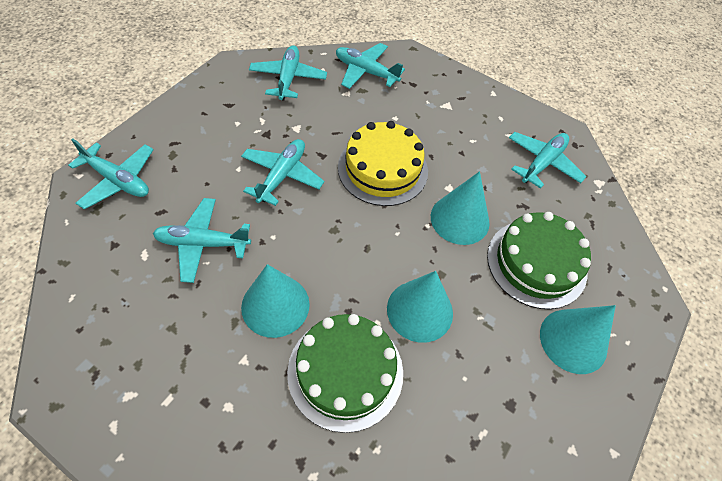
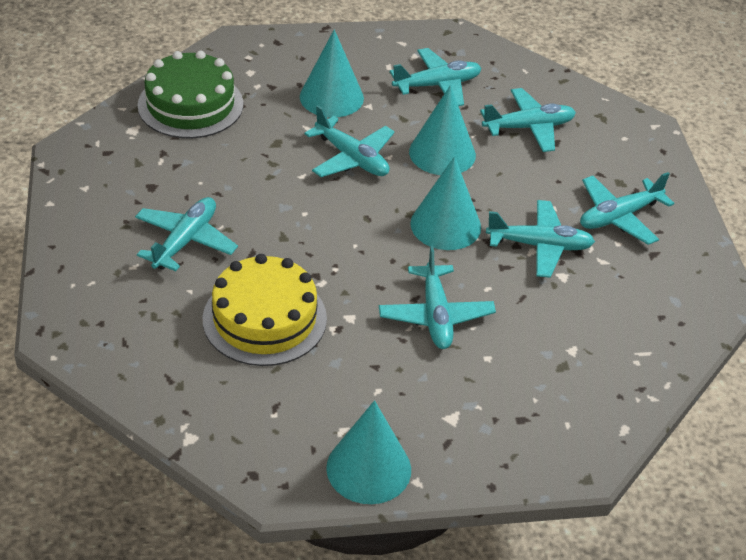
green cake: [287,314,403,433] [487,212,591,309] = 2 -> [138,51,243,138] = 1
turquoise plane: [68,139,154,209] [153,198,251,283] [241,139,325,206] [249,45,327,100] [336,43,405,89] [509,132,586,189] = 6 -> [135,197,238,271] [304,105,395,177] [379,246,496,349] [390,48,482,106] [480,88,576,152] [486,200,595,278] [580,172,674,245] = 7

